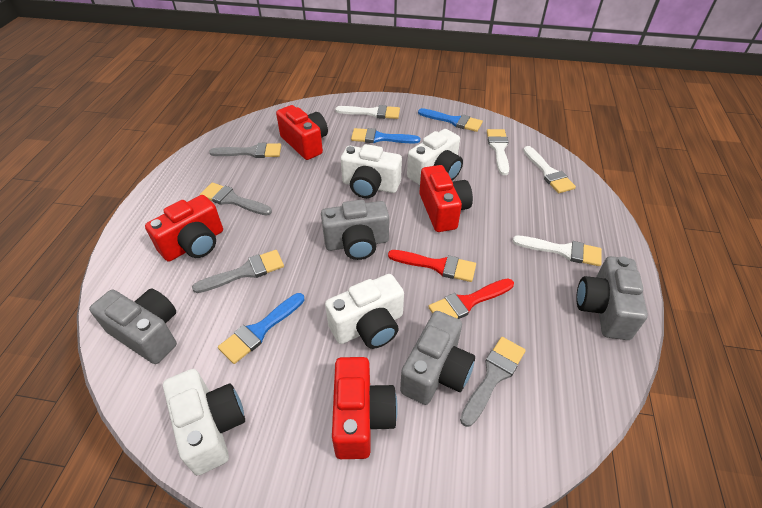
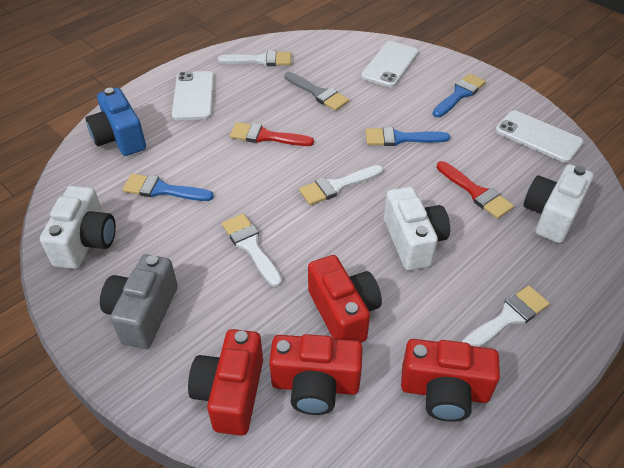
blue camera: none = 0 -> [85,88,146,156] = 1
grey brush: [192,250,284,293] [200,183,272,215] [209,143,281,158] [460,337,526,427] = 4 -> [284,72,349,111] = 1
grey camera: [89,289,177,364] [321,200,389,260] [400,311,475,405] [576,256,648,340] = 4 -> [100,254,178,349] = 1
white camera: [163,369,245,475] [325,274,404,349] [341,144,402,198] [407,129,463,185] = 4 -> [40,186,116,269] [384,187,450,270] [524,164,594,243] = 3
white phone: none = 0 -> [172,71,214,120] [361,41,419,88] [495,110,583,163] = 3

